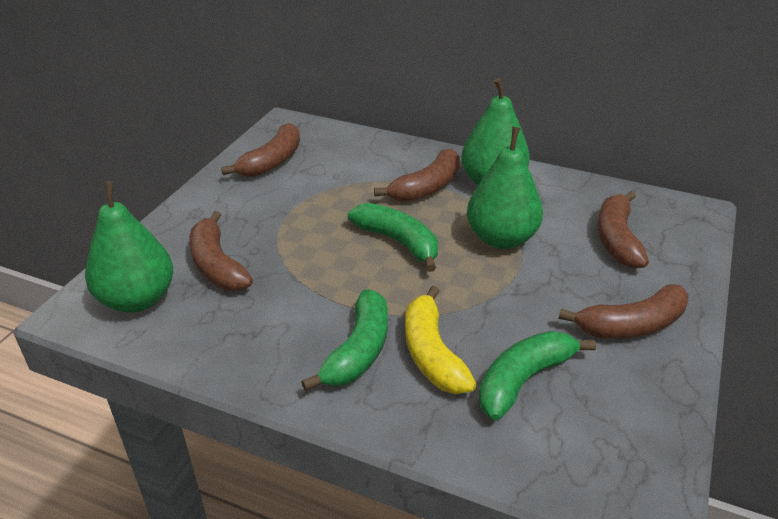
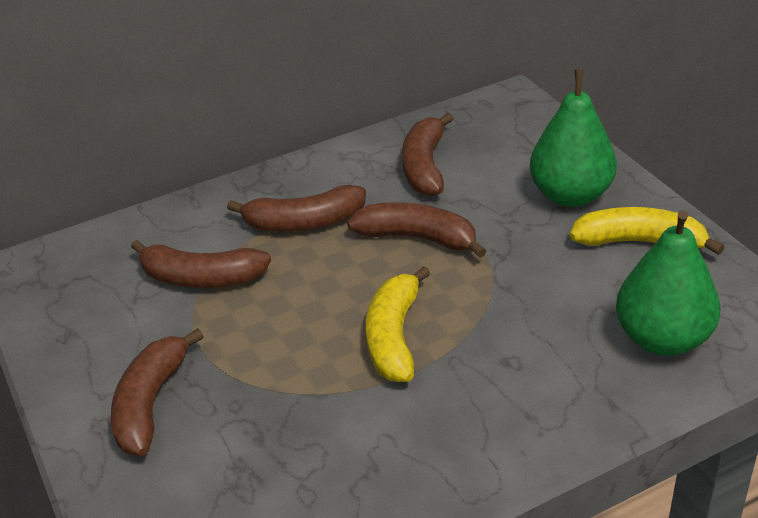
green banana: [301,290,388,391] [348,203,438,272] [479,331,596,420] = 3 -> none = 0
green pear: [85,181,173,313] [461,78,530,185] [467,127,543,249] = 3 -> [530,69,617,207] [616,210,721,356] = 2
yellow banana: [405,286,477,394] = 1 -> [366,266,430,382] [570,207,724,255] = 2

